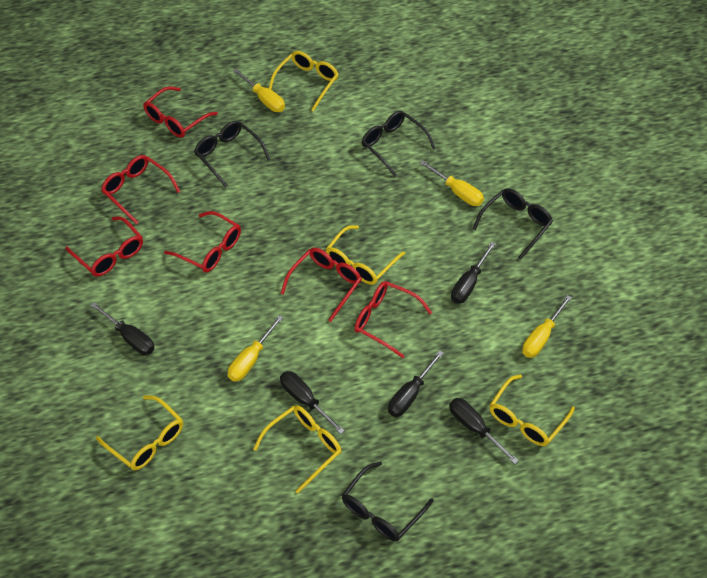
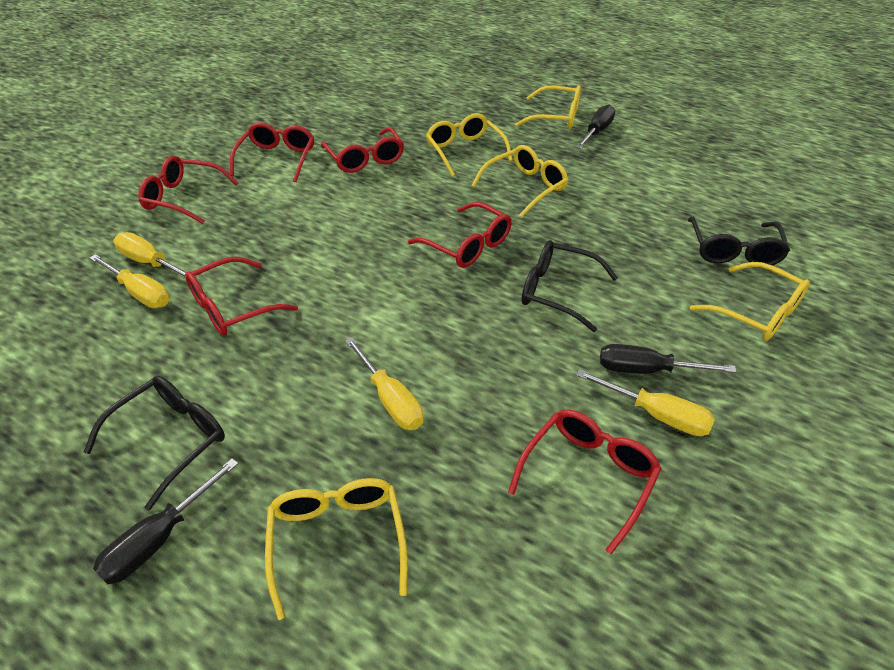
black glasses: [194,121,270,188] [342,461,433,542] [362,111,436,177] [473,188,553,260] = 4 -> [84,375,225,510] [521,240,618,332] [688,216,790,265] = 3
black screwdriver: [90,302,155,355] [280,371,345,434] [388,350,444,417] [449,398,519,464] [451,242,496,304] = 5 -> [93,458,239,584] [576,104,615,149] [600,344,736,374] = 3

